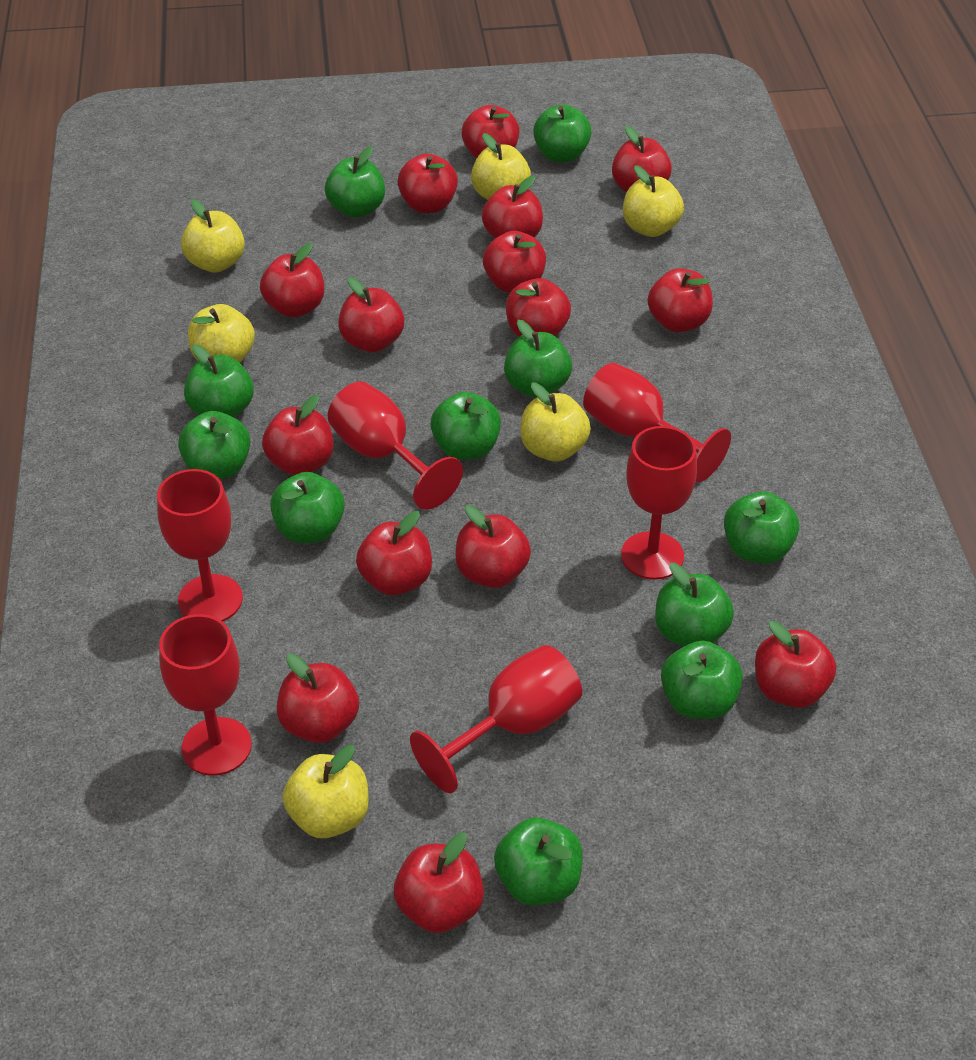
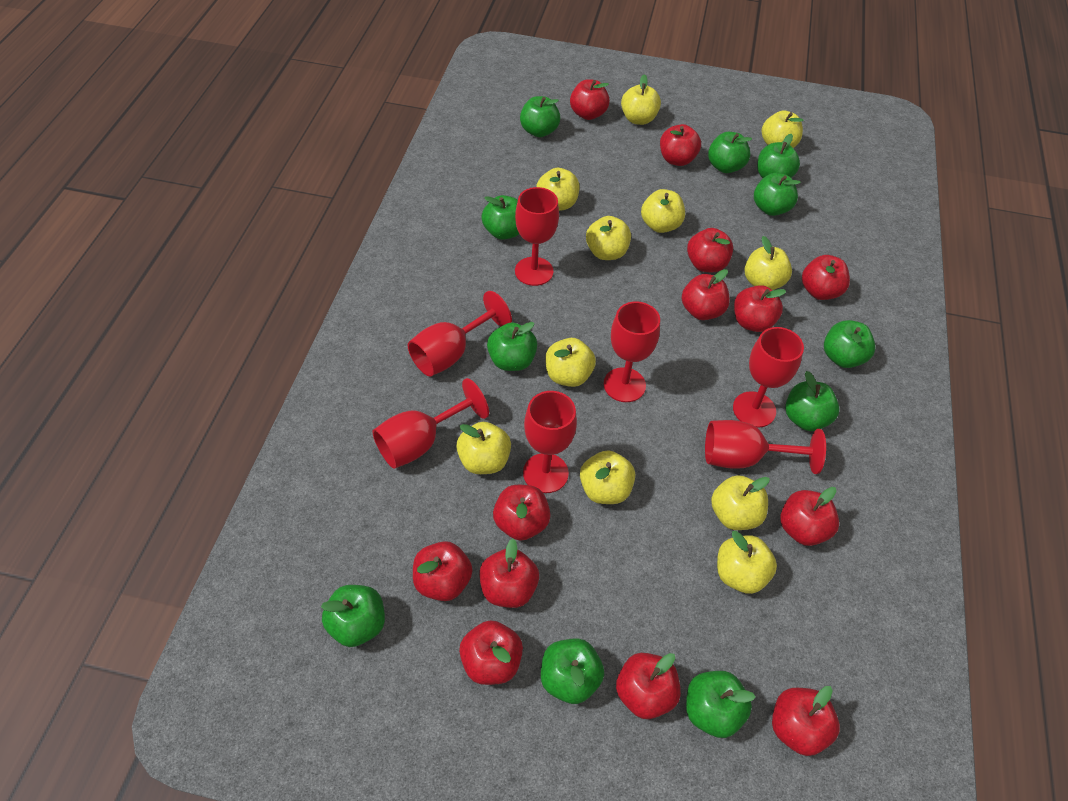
red apple: [260,243,324,317] [262,395,333,475] [277,654,359,743] [338,277,404,352] [356,511,432,595] [394,833,484,933] [397,153,458,213] [455,505,531,588] [462,105,519,159] [482,176,543,239] [483,231,546,293] [506,278,571,337] [612,126,672,192] [648,268,713,332] [755,621,836,708] = 15 -> [413,541,473,601] [459,620,523,685] [479,539,539,608] [493,485,551,541] [570,79,610,120] [616,653,681,719] [660,124,701,166] [682,269,730,320] [687,228,733,272] [734,285,786,332] [772,686,840,756] [780,487,839,546] [802,255,850,300] = 13
red goblet: [157,469,243,621] [159,614,252,776] [328,381,463,510] [410,645,582,793] [583,363,731,482] [621,426,697,580] = 6 -> [372,378,489,469] [408,291,512,377] [515,187,559,286] [523,391,577,493] [604,301,660,402] [705,420,826,474] [733,327,804,428] = 7
yellow apple: [181,199,245,273] [188,304,255,363] [282,745,369,838] [471,133,531,200] [520,383,591,461] [623,165,684,237] = 6 -> [456,422,511,474] [536,168,580,211] [545,338,596,387] [580,450,635,504] [586,216,631,260] [621,74,661,125] [641,189,685,233] [711,475,770,530] [717,531,777,594] [745,236,792,290] [762,110,804,148] = 11

